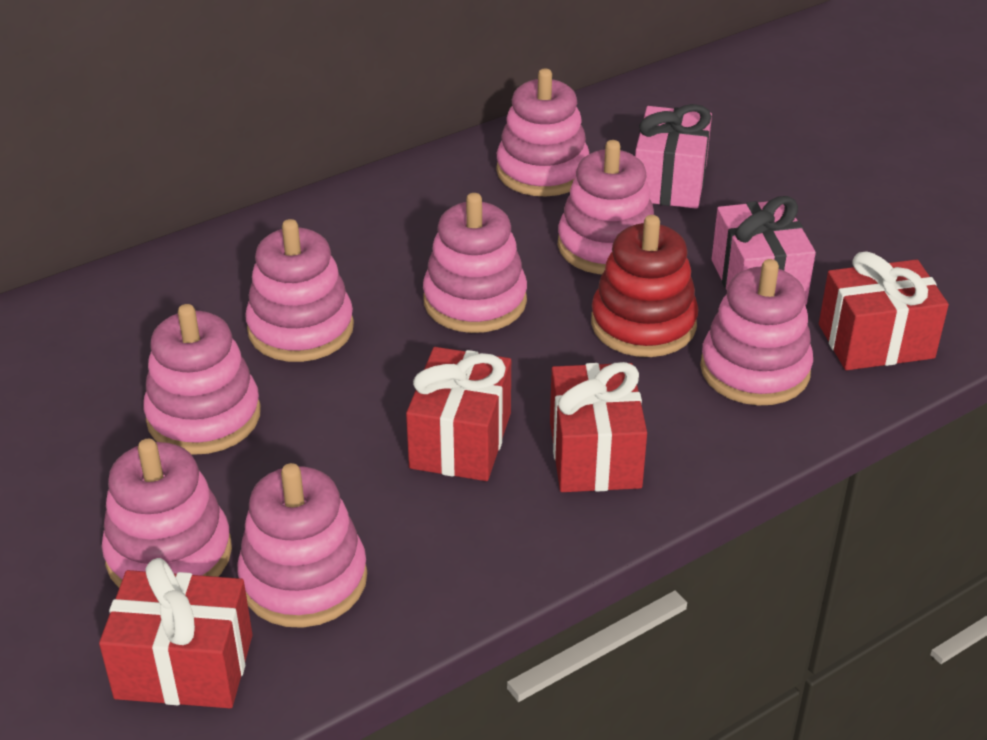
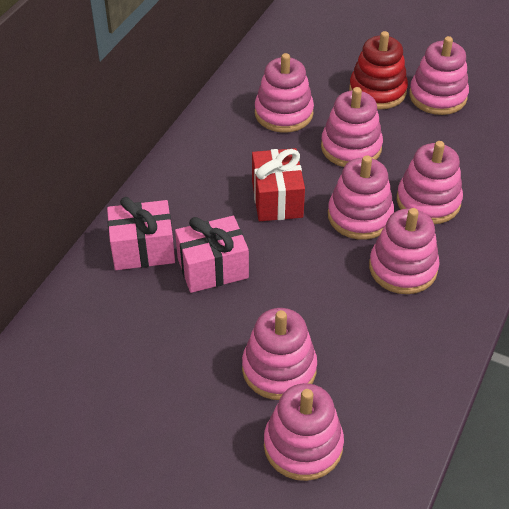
red gift: [99,558,252,708] [406,347,511,481] [550,362,647,492] [819,251,949,370] = 4 -> [252,148,305,221] = 1

